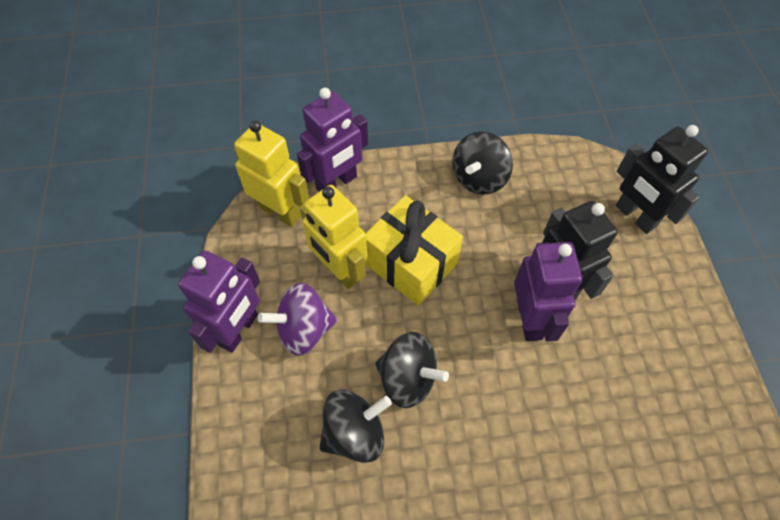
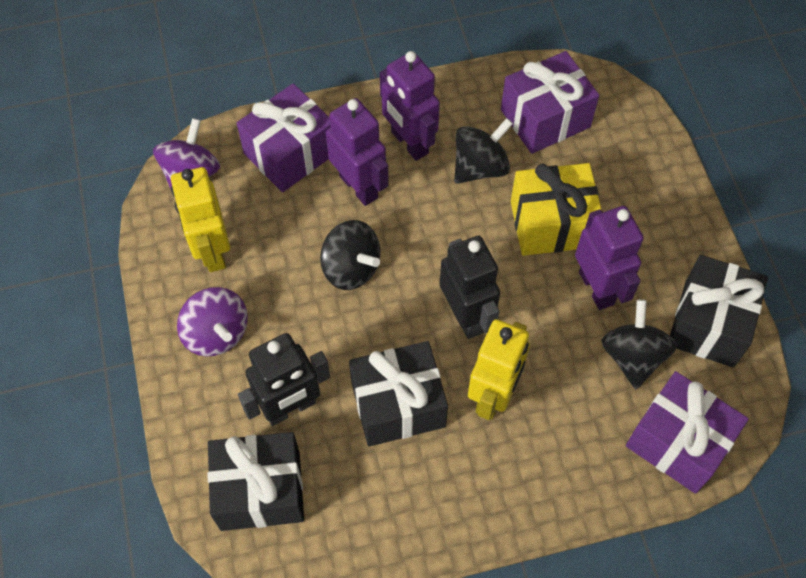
black gift: none = 0 -> [208,432,304,531] [349,341,448,447] [670,255,768,367] = 3
purple gift: none = 0 -> [237,83,330,192] [501,51,599,154] [626,371,749,494] = 3
purple spinning top: [258,283,338,356] = 1 -> [153,118,220,198] [177,287,248,356] = 2

